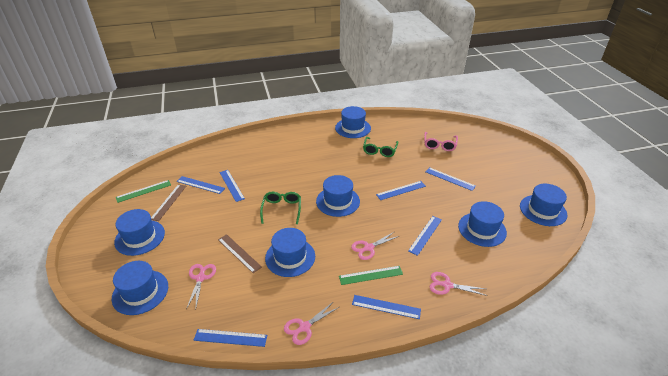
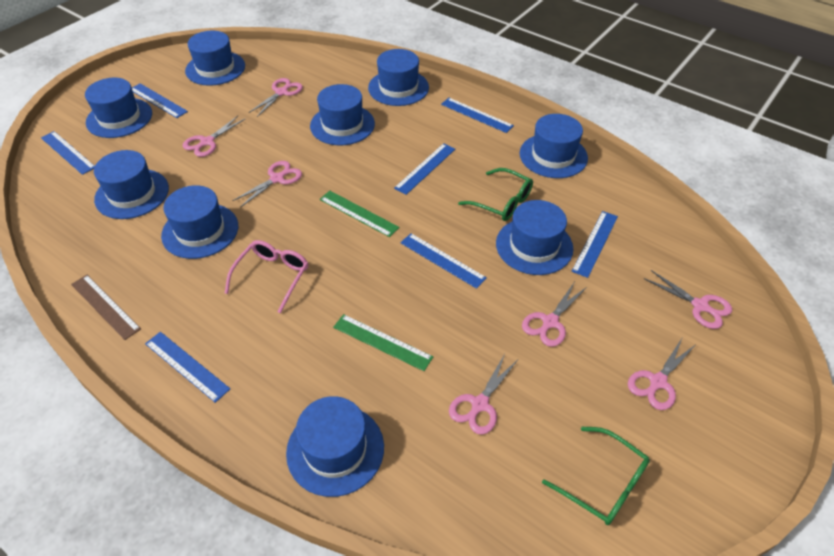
blue hat: [112,261,168,315] [114,209,165,256] [265,228,315,277] [316,175,360,217] [335,106,371,138] [458,201,507,247] [520,184,567,226] = 7 -> [85,78,152,138] [94,150,169,219] [161,185,238,259] [185,31,245,86] [286,396,384,497] [310,84,375,145] [368,49,429,106] [496,200,573,275] [520,114,588,178] = 9
brown ruler: [151,184,186,221] [218,234,262,273] = 2 -> [71,275,141,340] = 1
pink scissors: [186,264,216,309] [284,301,339,345] [351,232,399,260] [430,272,487,296] = 4 -> [183,116,246,157] [232,161,302,208] [249,78,303,117] [449,354,518,435] [522,283,587,347] [628,338,695,410] [644,270,732,329] = 7

